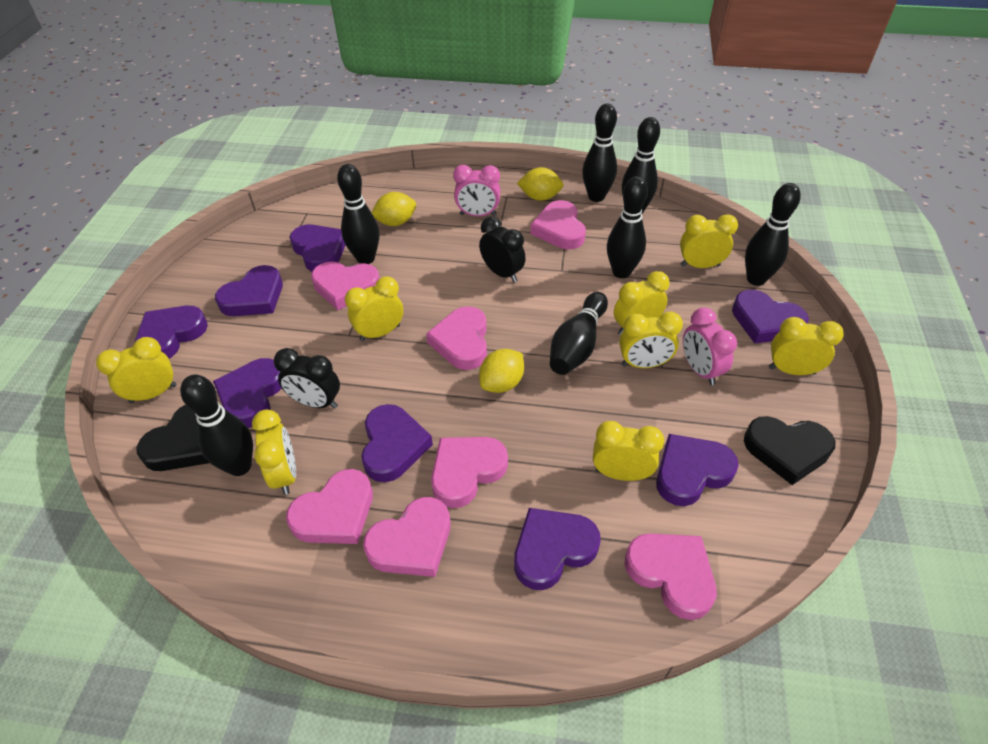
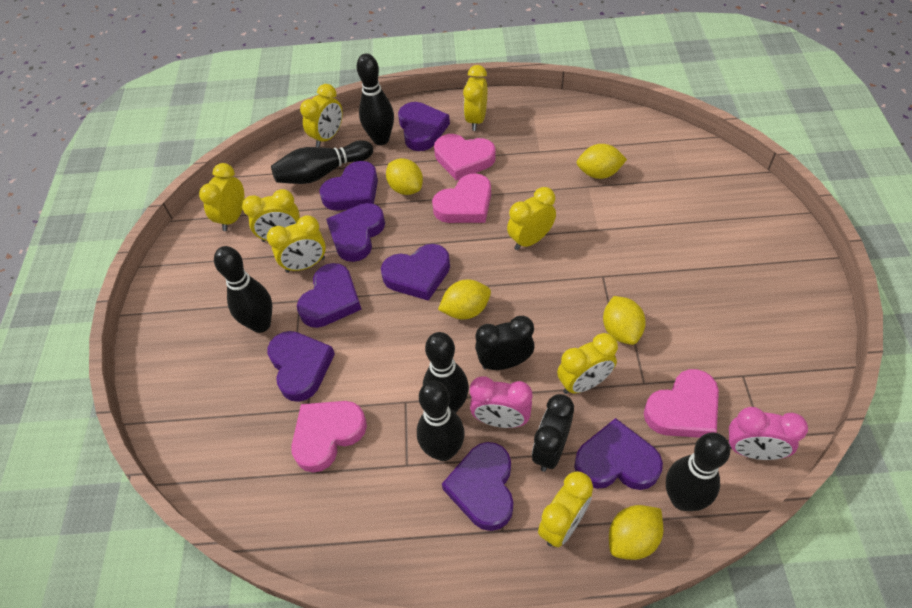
black bowling pin: [180,375,253,476] [337,164,379,264] [550,292,608,375] [582,104,617,202] [607,176,648,278] [622,117,660,214] [745,183,801,286] = 7 -> [214,246,272,333] [271,140,373,184] [357,53,394,145] [417,381,465,461] [423,332,469,413] [666,433,730,511] = 6
black heart: [137,404,209,471] [744,416,836,485] = 2 -> none = 0
pink heart: [286,469,373,544] [311,261,380,310] [363,497,451,577] [426,306,487,370] [431,437,508,508] [531,200,586,249] [625,533,717,620] = 7 -> [291,401,367,473] [432,173,491,223] [434,134,496,180] [644,369,719,438] = 4
yellow lemon: [371,192,416,226] [479,349,524,393] [517,167,563,201] = 3 -> [386,158,423,195] [438,280,491,319] [577,144,627,179] [603,296,646,345] [609,505,663,560] = 5

